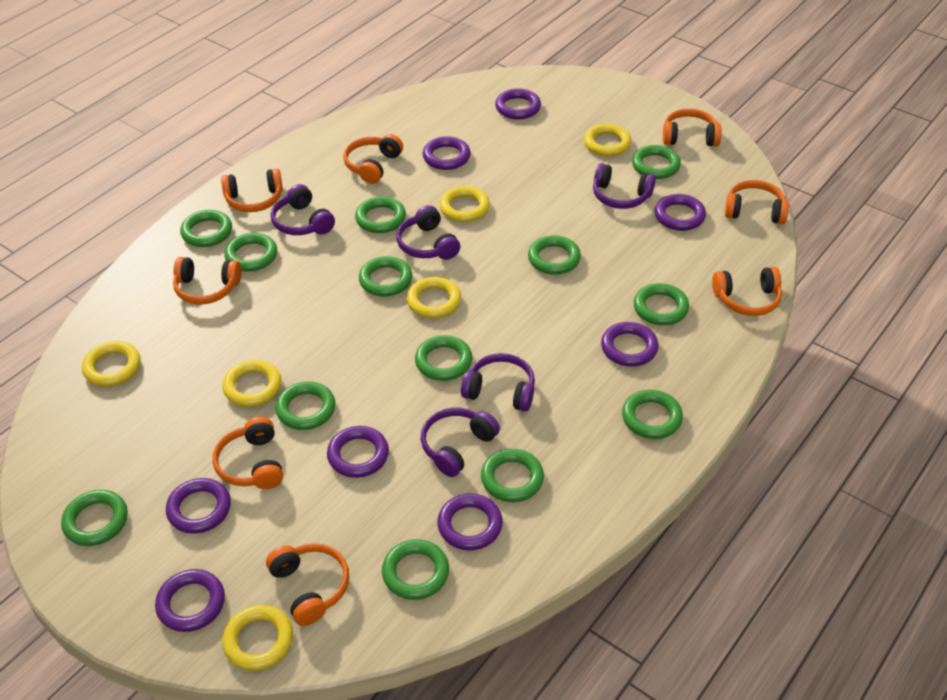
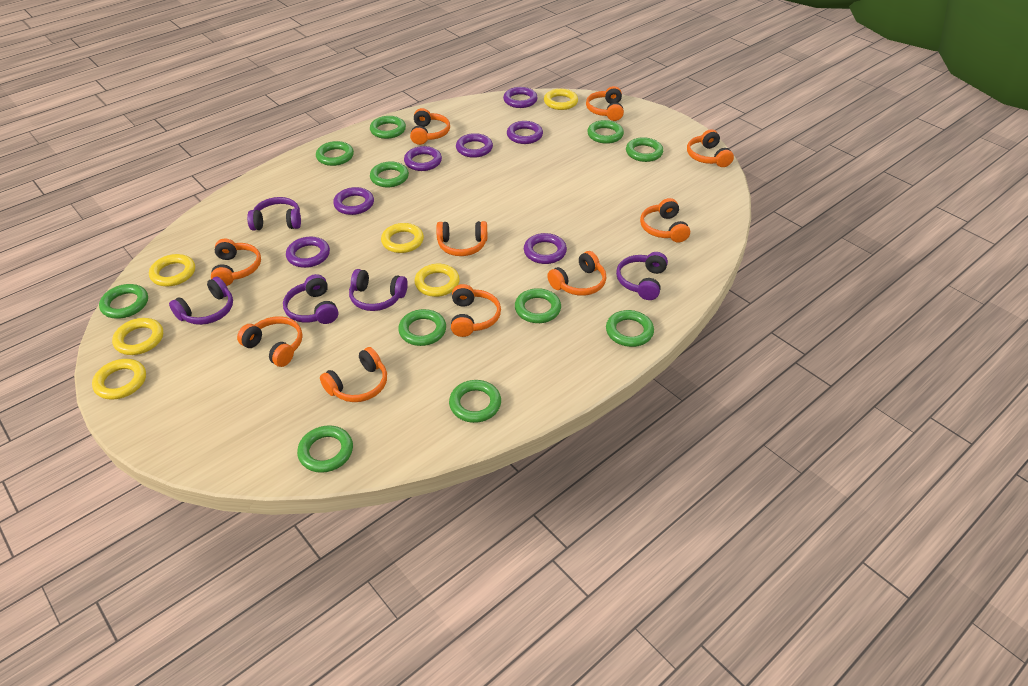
green ring: [61,490,128,546] [180,210,232,247] [224,233,277,272] [276,381,335,430] [355,196,406,233] [359,256,412,297] [382,539,449,600] [415,335,473,381] [481,449,544,502] [528,235,581,275] [622,390,683,439] [632,145,681,179] [634,283,689,325] = 13 -> [99,284,148,319] [297,425,353,473] [316,141,354,166] [370,116,406,139] [370,161,409,187] [398,309,446,346] [449,380,501,423] [515,288,561,323] [587,120,624,144] [606,310,654,347] [626,137,663,162] = 11
orange headphones: [173,257,241,305] [212,417,283,489] [221,168,283,212] [266,543,349,626] [343,134,403,184] [663,109,722,146] [712,267,782,316] [725,180,789,224] = 8 -> [211,239,261,286] [237,316,302,367] [320,347,387,402] [410,108,450,145] [436,221,487,256] [451,284,501,337] [547,251,606,296] [586,86,624,121] [640,198,690,243] [687,129,734,167] = 10
purple ring: [155,569,225,632] [166,478,231,534] [327,426,389,478] [423,136,471,170] [437,493,503,550] [495,88,541,119] [601,322,658,367] [655,194,706,231] = 8 -> [286,237,330,268] [333,187,374,215] [404,146,442,171] [456,133,493,158] [503,87,538,108] [507,121,543,144] [524,233,567,264] = 7

